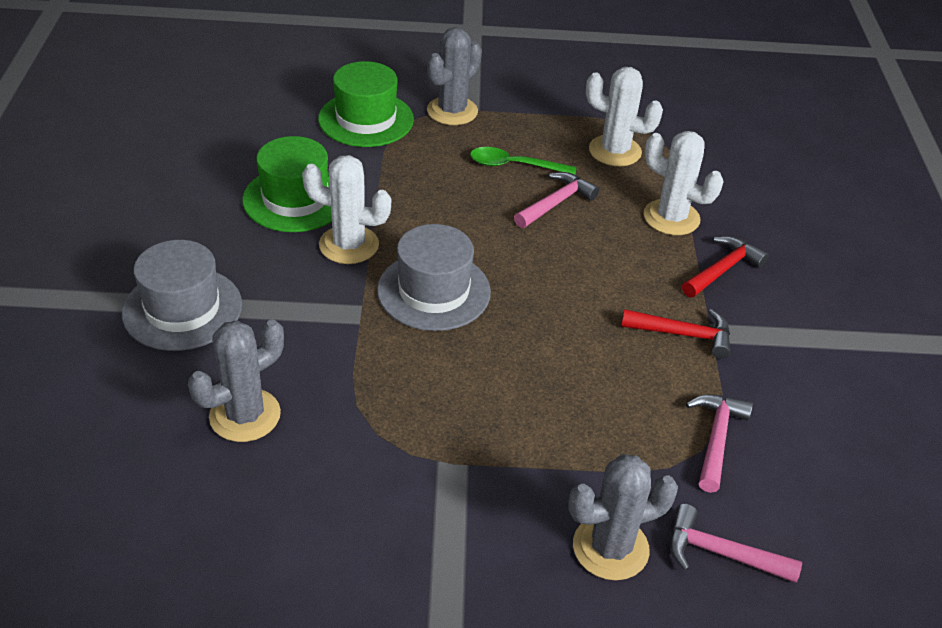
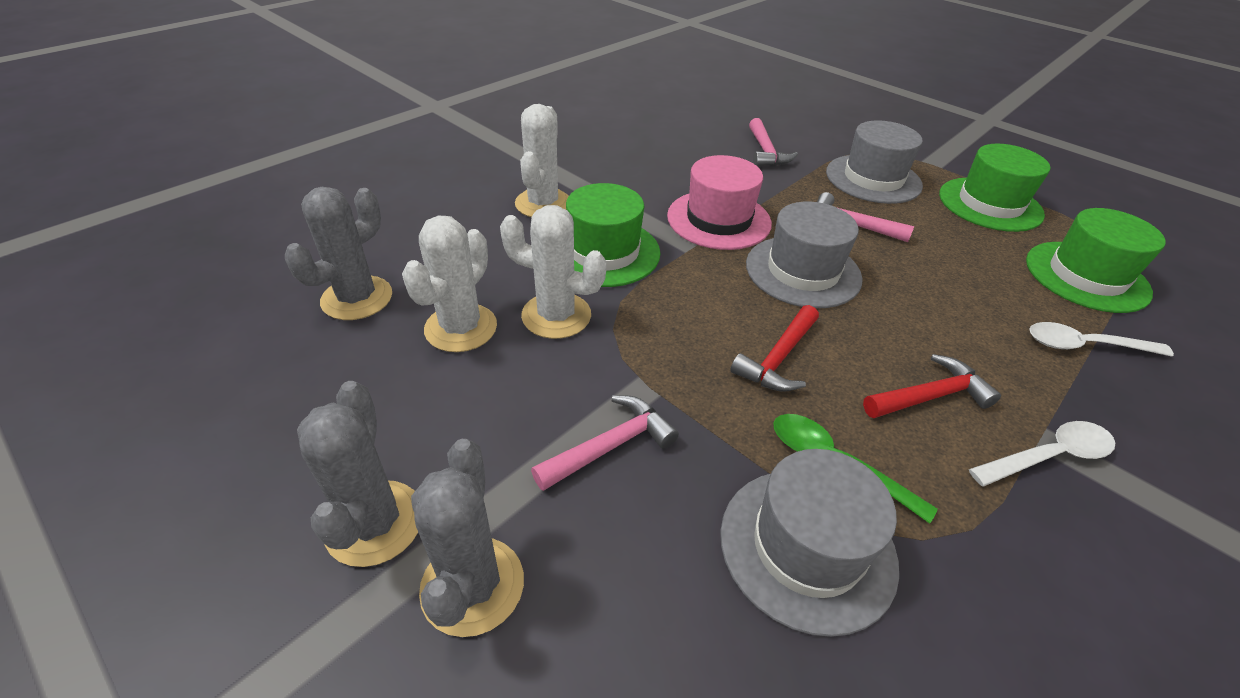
green hat: [242,136,332,232] [318,61,414,147] = 2 -> [566,183,660,287] [939,144,1050,232] [1026,208,1166,313] = 3
grey hat: [122,240,242,351] [377,224,491,331] = 2 -> [720,449,899,637] [746,202,863,308] [826,120,923,204] = 3
pink hat: none = 0 -> [667,155,772,250] = 1
white spoon: none = 0 -> [969,421,1115,487] [1030,322,1174,356] = 2

